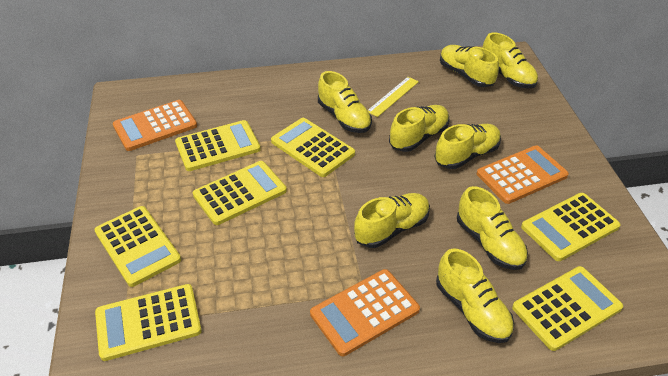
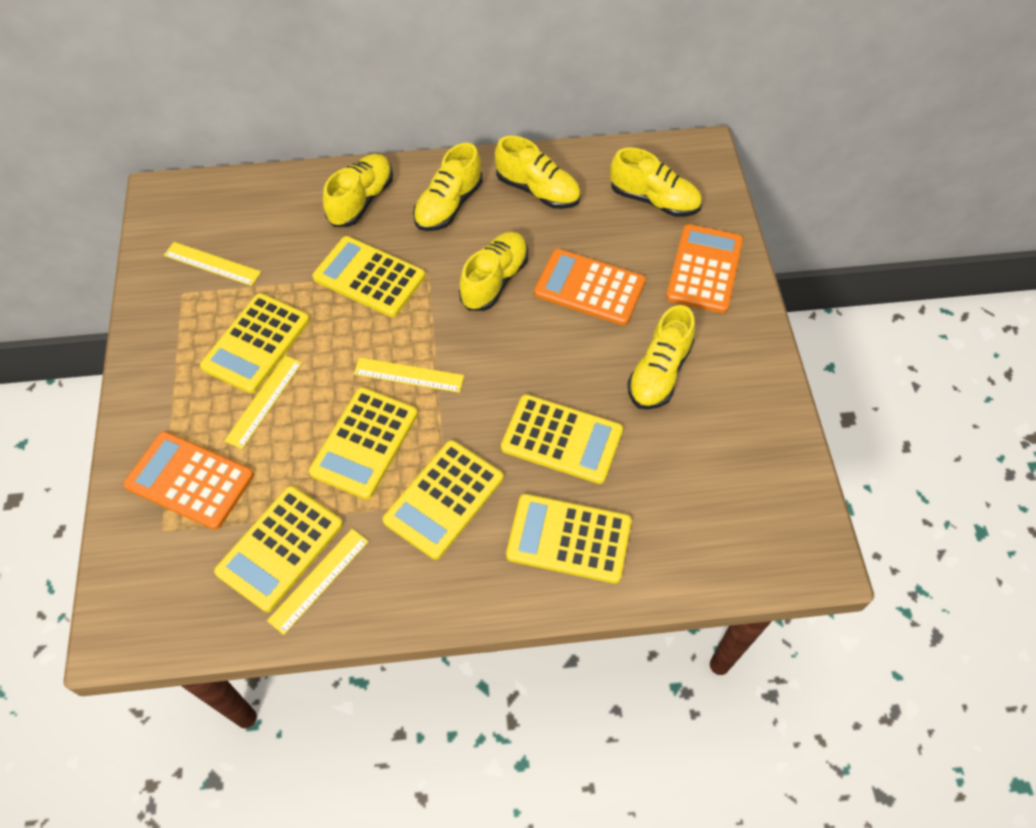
yellow ruler: [368,77,419,117] = 1 -> [164,242,261,286] [224,355,302,449] [267,529,369,635] [354,357,464,393] = 4
yellow shoe: [318,71,372,133] [354,193,430,248] [389,105,450,152] [435,124,501,169] [436,249,514,343] [440,45,499,87] [457,186,528,270] [482,32,538,89] = 8 -> [323,154,393,227] [413,143,483,231] [459,232,528,311] [495,136,581,209] [610,147,702,217] [627,305,695,410] = 6

